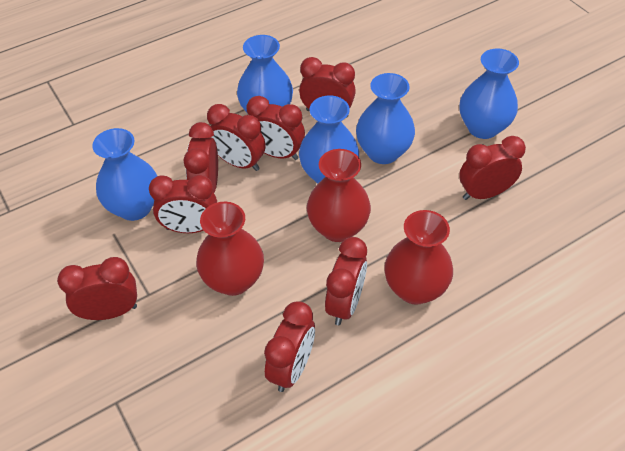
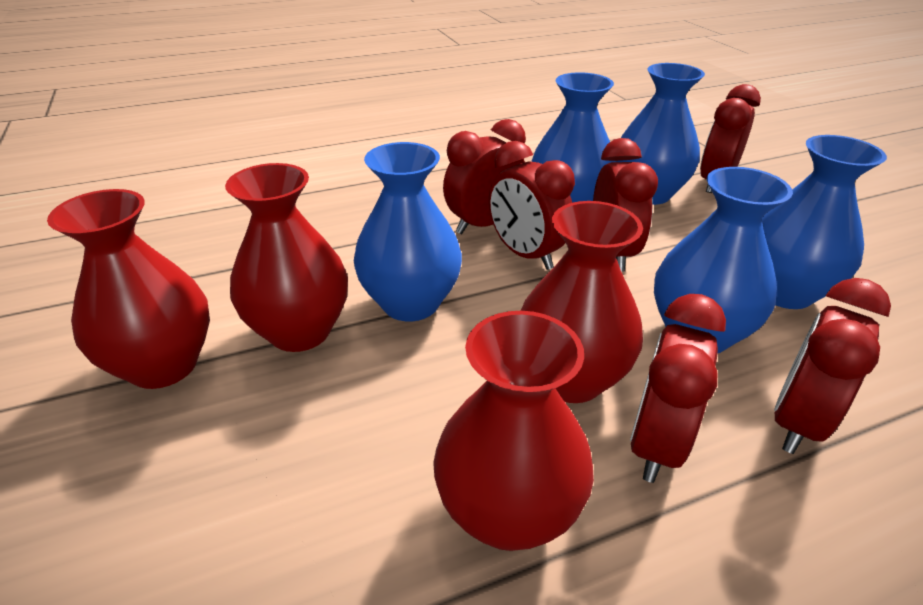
red clock: [57,257,137,320] [149,175,217,233] [184,122,218,193] [207,104,266,171] [247,96,305,160] [264,301,315,392] [299,57,356,118] [325,237,367,325] [459,136,526,200] = 9 -> [443,119,526,234] [489,141,575,270] [593,138,658,272] [630,294,726,483] [700,84,761,193] [774,278,891,454] = 6
red vase: [196,202,264,296] [307,149,371,242] [384,210,453,305] = 3 -> [47,189,210,389] [225,163,348,352] [433,311,594,551] [521,201,643,403] = 4

